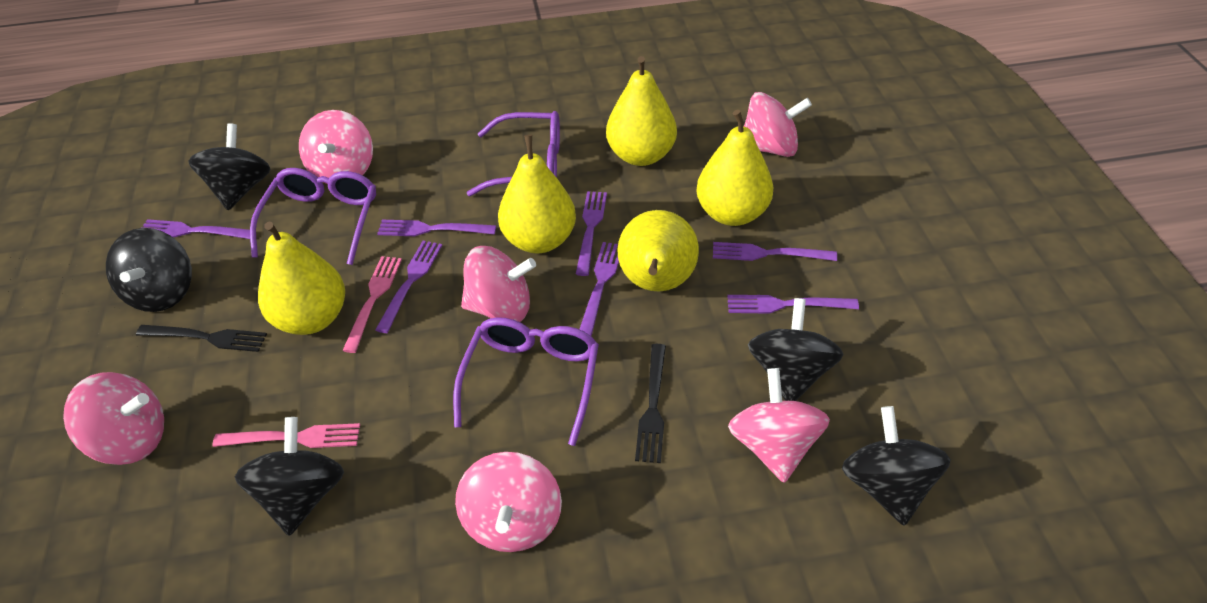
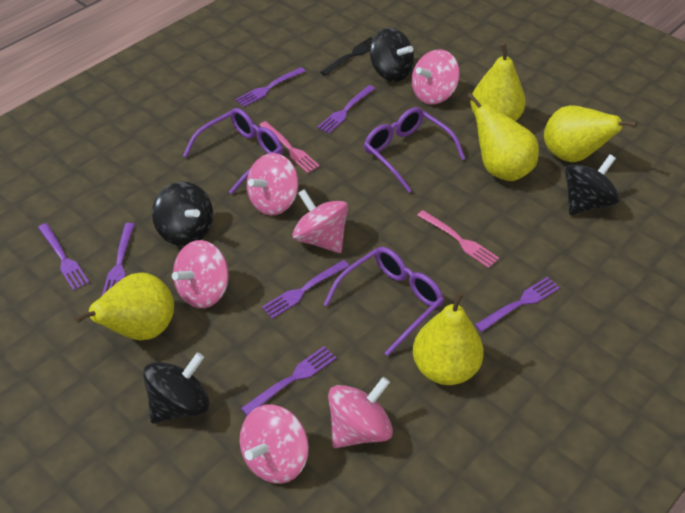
black fork: [136,325,267,352] [635,344,666,463] = 2 -> [320,37,373,76] = 1
black spinning top: [106,228,192,312] [188,123,271,210] [235,417,344,536] [748,298,843,401] [842,406,951,526] = 5 -> [143,353,210,424] [152,182,213,246] [370,28,414,82] [565,155,620,215] = 4

